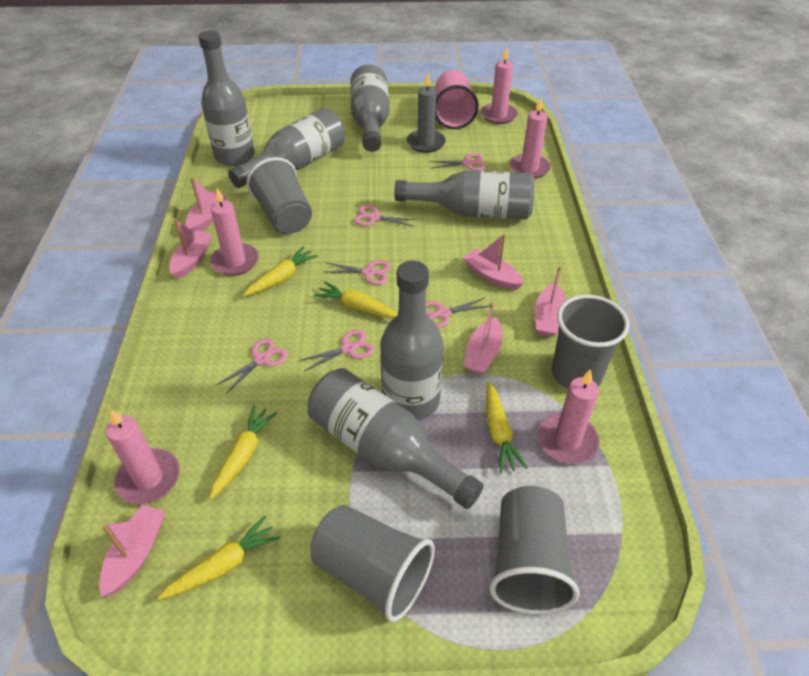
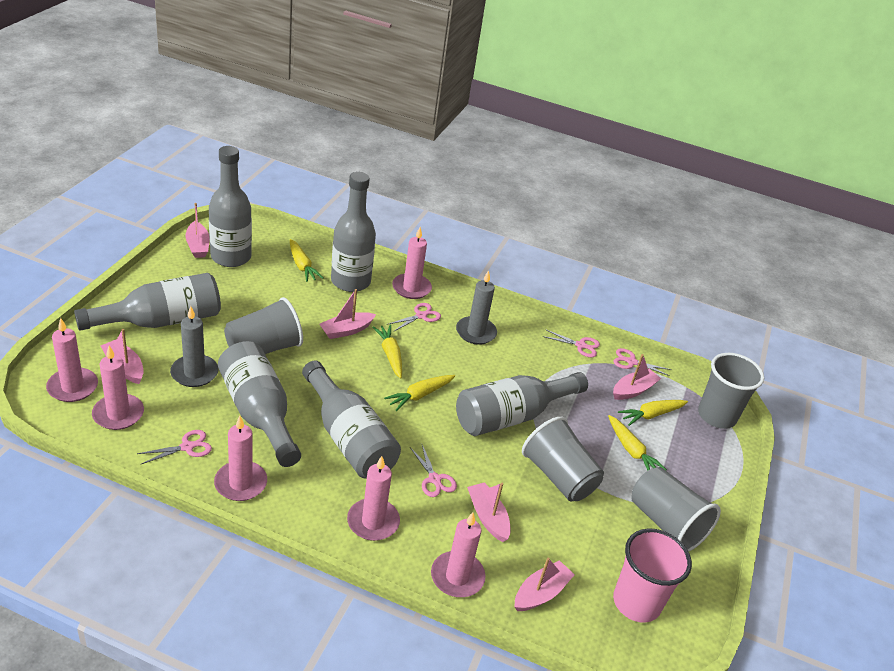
grey candle: [407,74,446,153] = 1 -> [170,306,218,387] [456,270,497,345] = 2
pink candle: [106,409,180,504] [210,188,259,276] [481,47,518,124] [510,98,551,179] [538,369,599,464] = 5 -> [46,318,98,402] [92,346,144,430] [214,416,267,501] [347,456,400,541] [392,227,432,299] [431,512,486,597] = 6
pink scissors: [217,339,288,394] [298,330,374,371] [325,260,391,285] [354,205,417,227] [426,297,490,328] [429,153,486,171] = 6 -> [137,430,212,465] [387,303,441,331] [410,445,457,497] [542,329,600,357] [613,348,671,376] = 5

